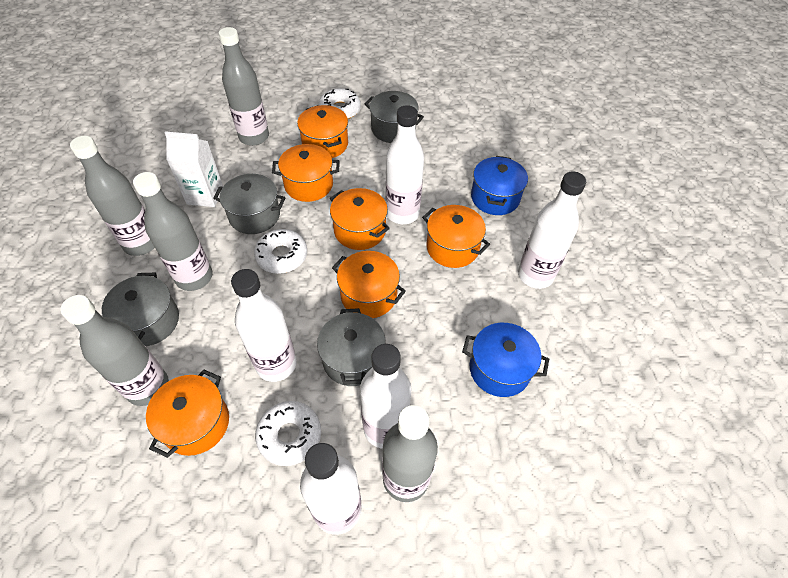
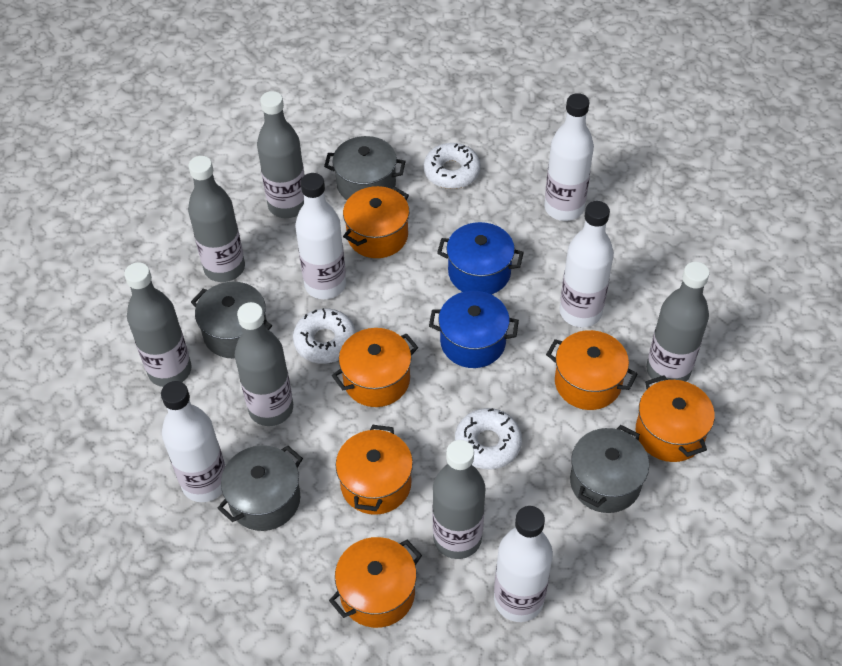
grey bottle: [60,295,169,406] [70,136,155,256] [133,172,213,291] [219,27,269,146] [382,405,438,502] = 5 -> [124,262,192,387] [188,156,245,282] [235,302,293,426] [257,91,305,218] [433,440,485,559] [646,262,710,383] = 6
white carton: [165,131,223,207] = 1 -> none = 0

